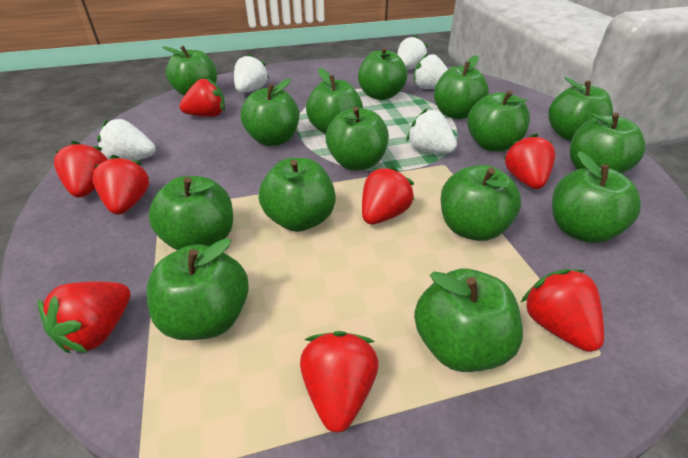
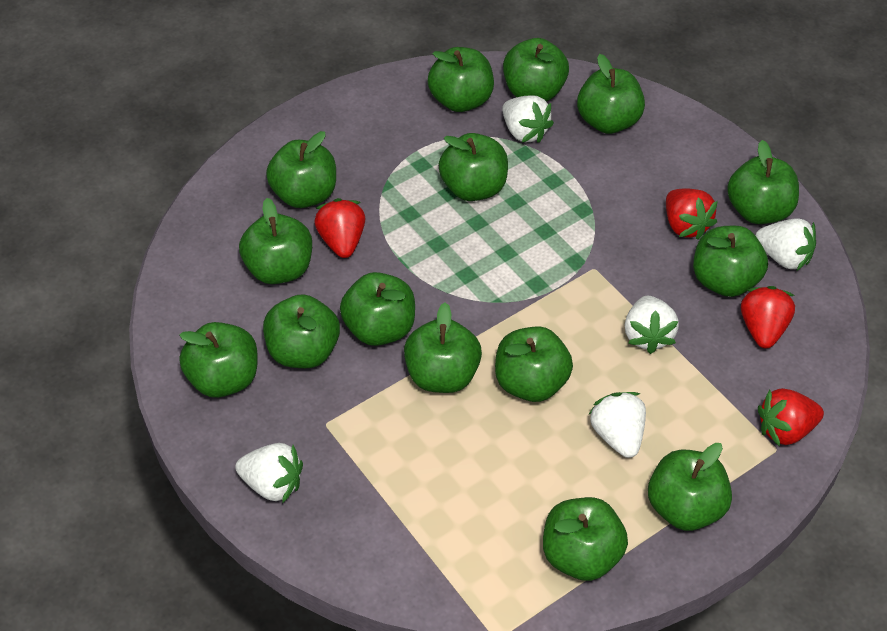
red strawberry: [38,281,131,353] [54,141,108,198] [93,155,150,215] [179,78,225,117] [300,331,379,433] [362,166,415,224] [503,133,555,189] [521,269,604,352] = 8 -> [314,198,365,258] [666,188,718,240] [741,286,795,348] [758,388,824,447] = 4

